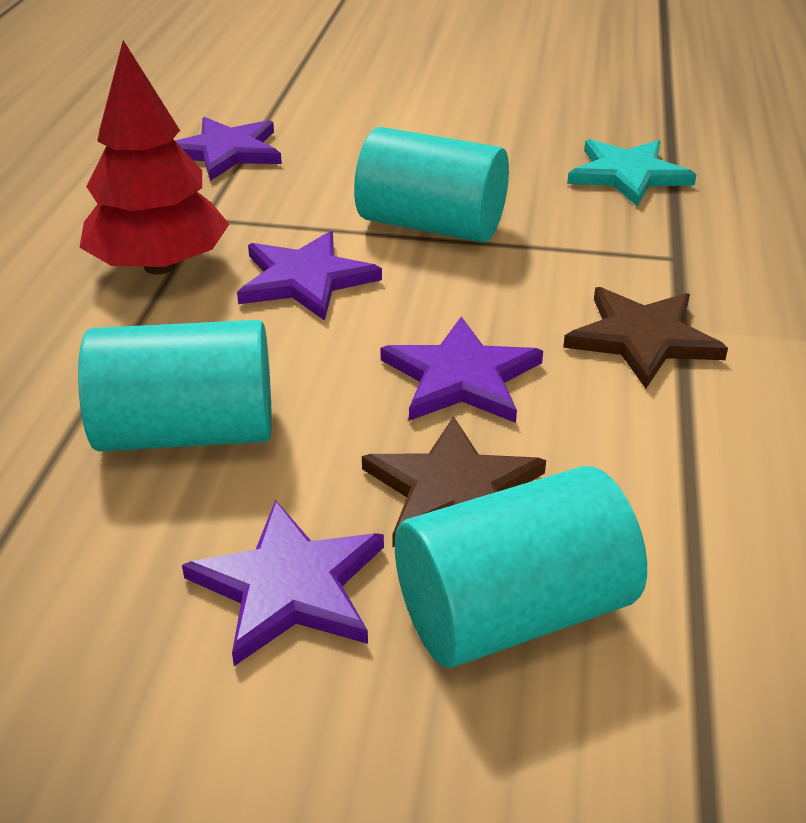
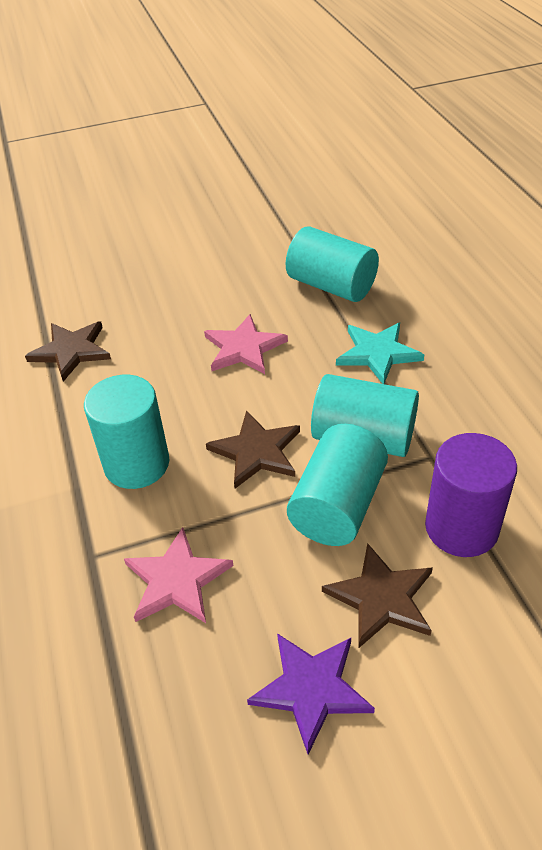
brown star: [362,416,546,547] [563,287,728,388] = 2 -> [25,322,111,382] [206,410,300,488] [322,543,433,648] = 3
pink star: none = 0 -> [124,527,234,623] [204,314,288,374] = 2
purple cylinder: none = 0 -> [425,433,517,557] = 1
purple star: [175,117,282,181] [182,500,384,666] [237,231,382,321] [380,317,543,423] = 4 -> [247,633,375,754] = 1
red tree: [79,40,229,275] = 1 -> none = 0
turquoise cylinder: [78,320,272,451] [354,127,509,242] [395,466,647,668] = 3 -> [84,375,169,489] [286,226,379,302] [287,424,388,546] [311,374,419,457] = 4

